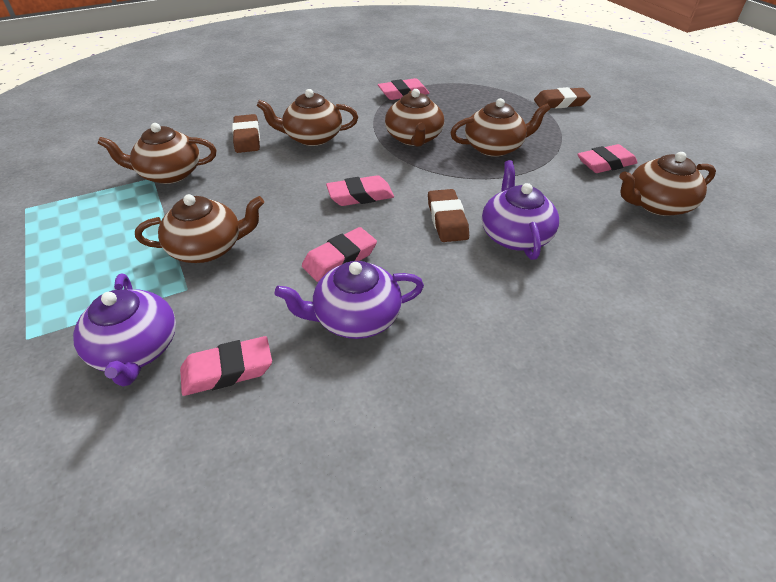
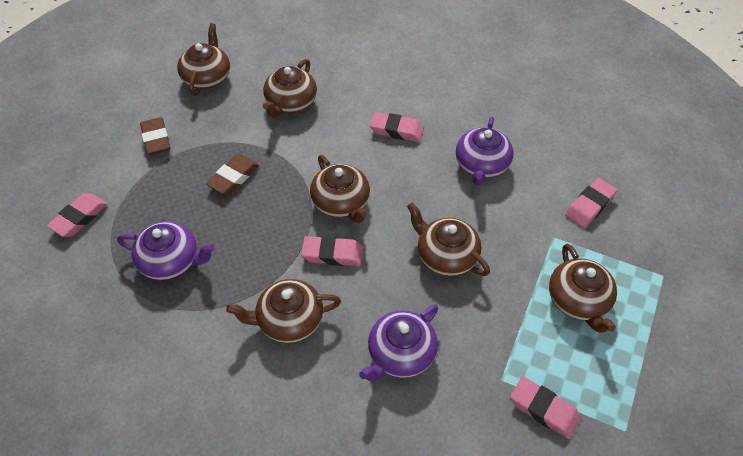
brown eraser: [232,114,260,153] [428,189,469,242] [534,87,591,108] = 3 -> [140,117,170,155] [206,154,259,195] = 2

